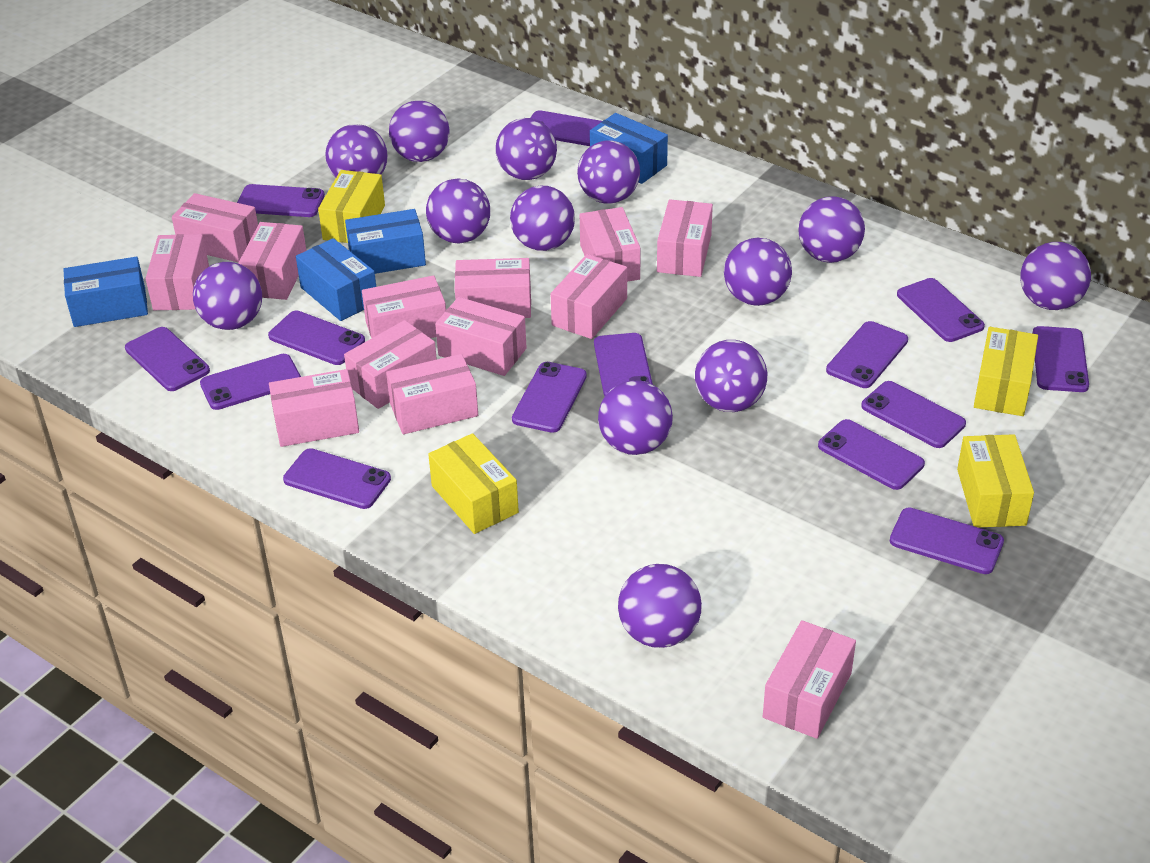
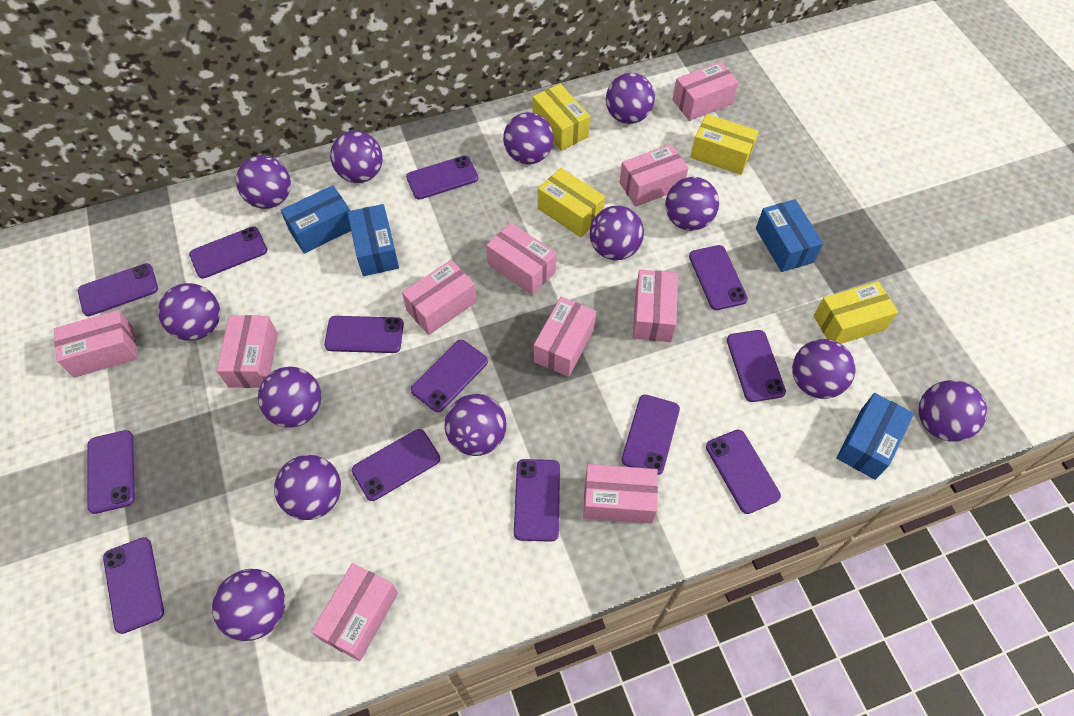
pink box: [146,234,209,310] [172,193,258,262] [238,222,306,300] [269,369,359,447] [344,320,437,409] [362,275,446,338] [386,354,478,434] [435,297,527,376] [455,258,531,318] [551,254,627,339] [580,207,641,282] [657,199,713,277] [763,620,856,739] = 13 -> [54,310,138,378] [217,315,278,388] [311,563,398,661] [402,260,477,335] [486,222,556,295] [534,297,596,377] [583,464,658,524] [619,144,688,207] [633,269,678,342] [672,62,739,121] = 10
purple phone: [125,327,210,391] [200,354,301,410] [237,184,325,217] [268,310,365,365] [283,448,391,509] [512,362,587,433] [530,110,602,146] [594,333,653,396] [818,419,925,490] [826,321,908,388] [861,381,966,448] [890,507,1004,574] [897,278,985,342] [1032,326,1089,392] = 14 -> [78,263,158,316] [87,430,135,514] [103,537,164,634] [189,226,267,279] [324,316,404,353] [352,429,440,501] [406,156,479,200] [411,340,488,412] [514,459,560,542] [621,395,680,475] [689,245,748,310] [706,430,781,514] [727,330,786,402] = 13

